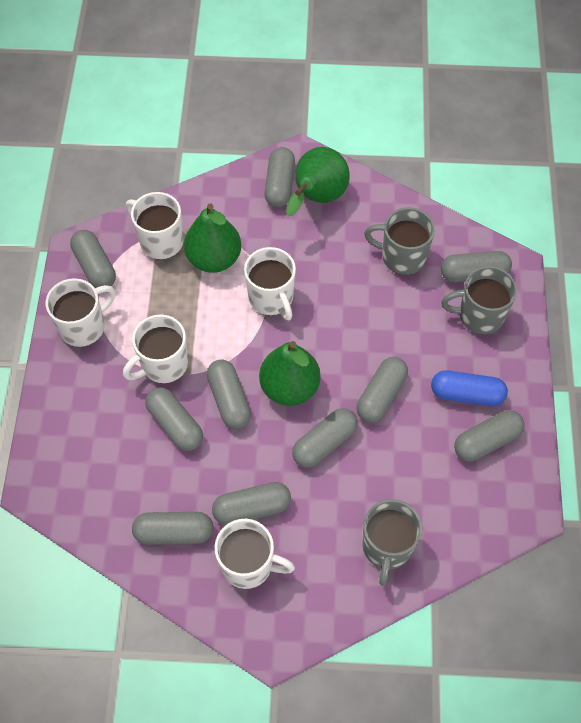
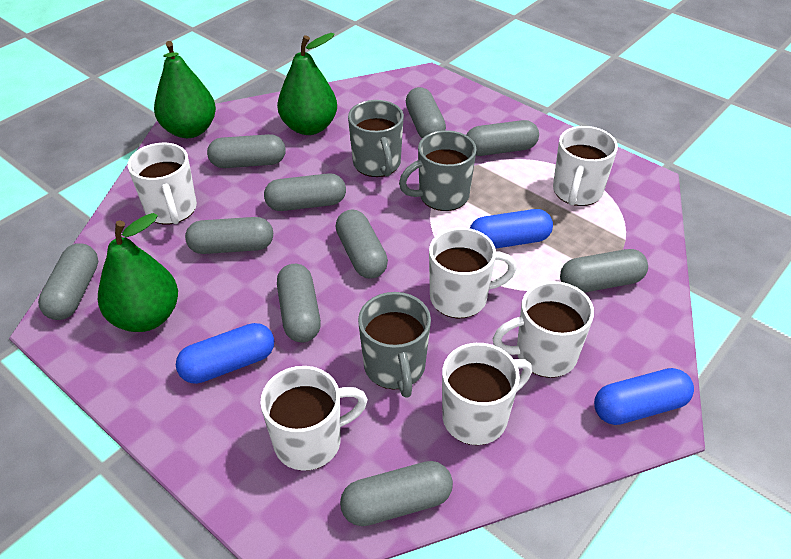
blue capsule: [431,370,508,406] = 1 -> [176,323,274,384] [470,209,553,249] [594,368,694,425] = 3
white mug: [46,278,116,347] [123,314,188,383] [126,192,184,259] [214,519,295,589] [244,247,296,320] = 5 -> [127,143,197,224] [260,366,368,471] [429,228,517,318] [442,343,532,445] [493,281,594,378] [553,126,618,206] = 6

